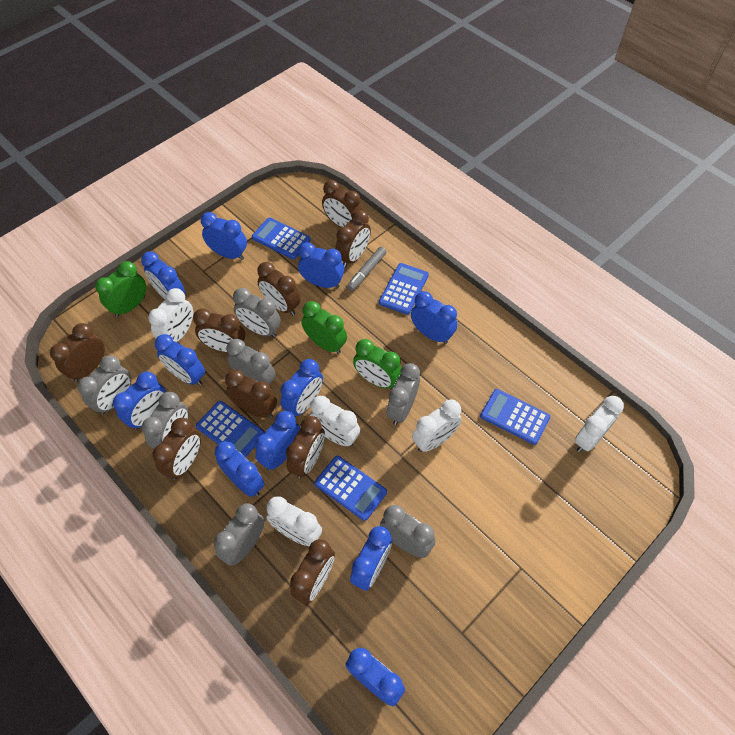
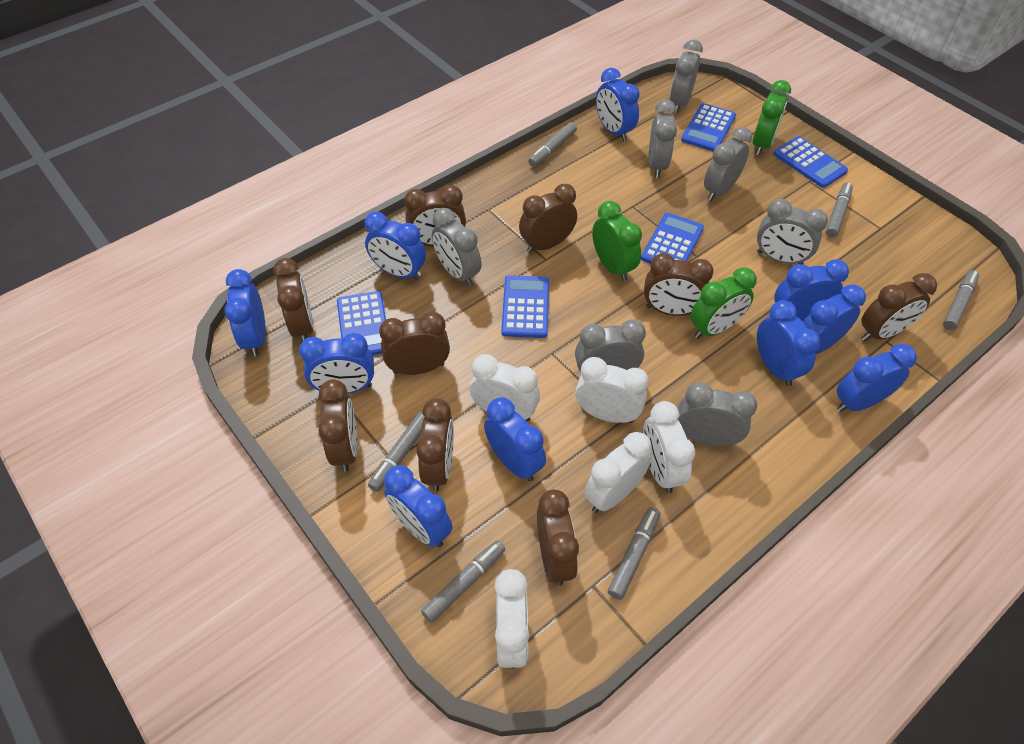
blue clock: [113,372,166,430] [141,252,185,299] [155,334,205,386] [201,212,247,260] [215,441,264,497] [255,411,301,470] [281,359,323,417] [298,242,344,288] [345,648,405,706] [350,526,392,591] [411,291,457,344] = 11 -> [225,269,266,356] [299,333,374,394] [365,212,426,280] [384,465,453,547] [484,397,546,482] [596,68,640,142] [757,300,820,386] [774,259,849,321] [803,284,866,354] [837,344,917,412] = 10
grey marker: [347,247,386,291] = 1 -> [368,412,425,492] [421,540,506,623] [529,122,577,167] [608,507,660,600] [826,182,853,238] [943,270,979,330] = 6

